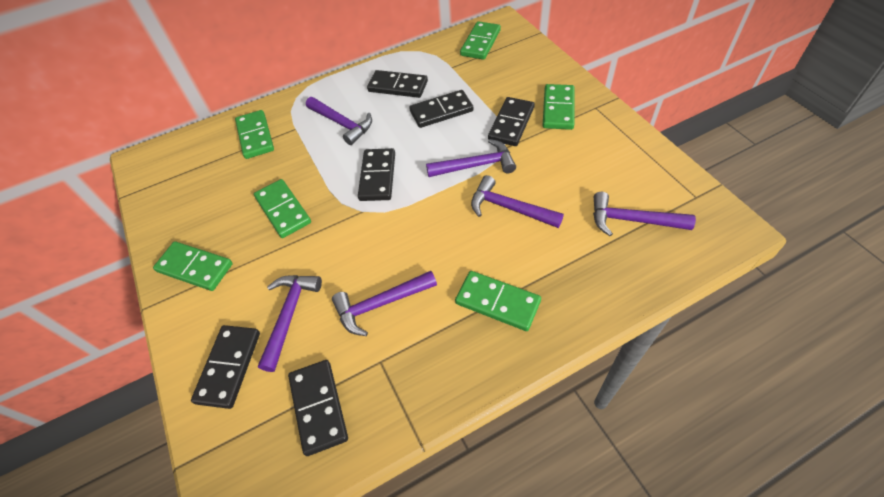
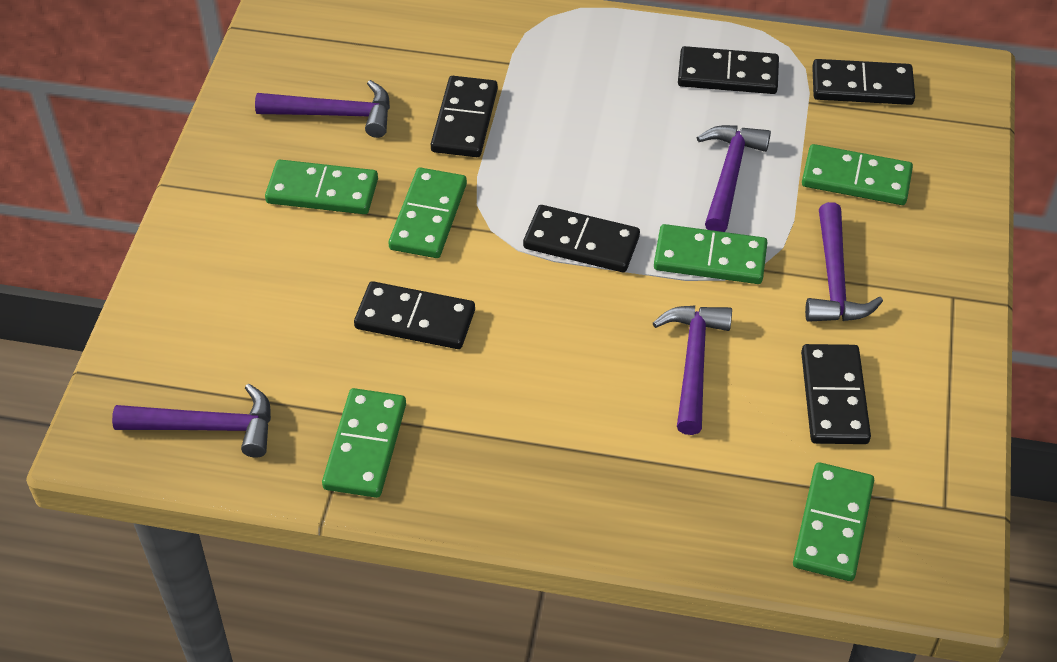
purple hammer: [258,275,322,372] [306,97,372,145] [332,271,437,336] [426,139,516,177] [471,175,564,228] [593,192,696,236] = 6 -> [112,383,271,458] [255,80,390,138] [653,305,732,435] [697,125,771,232] [805,202,883,322] = 5

